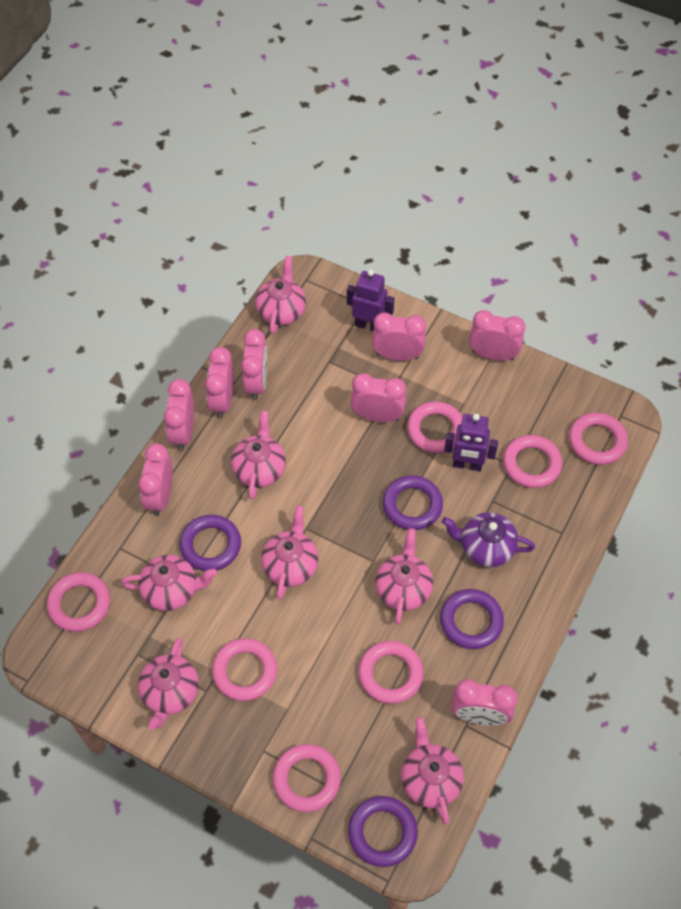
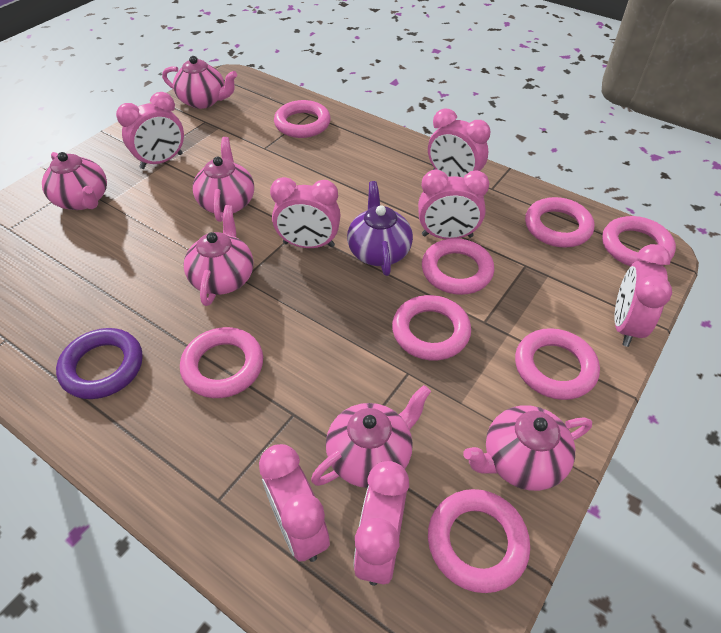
pink clock: [138,443,173,516] [164,379,194,451] [205,347,234,419] [241,329,267,401] [350,373,406,422] [372,313,426,361] [451,679,518,726] [469,310,525,361] = 8 -> [116,92,184,169] [259,444,330,562] [270,177,341,248] [353,461,409,586] [418,170,489,239] [428,108,490,178] [614,244,672,347] = 7
pink ring: [47,572,110,632] [212,638,277,701] [273,744,341,812] [358,641,424,704] [407,401,462,453] [503,435,562,488] [569,413,628,465] = 7 -> [180,327,263,398] [274,100,331,138] [392,295,471,360] [422,238,494,295] [428,489,530,593] [515,328,600,400] [525,197,594,248] [602,216,676,266] = 8
pink teapot: [121,555,217,611] [138,638,199,730] [231,411,286,500] [255,256,306,334] [261,506,319,600] [375,528,433,625] [401,717,464,825] = 7 -> [42,152,107,210] [162,56,237,109] [184,205,254,306] [193,137,254,222] [311,385,431,488] [463,405,592,491] = 6
purple ring: [180,515,241,571] [348,796,418,867] [383,475,443,530] [440,589,504,649] = 4 -> [56,328,143,399] = 1
purple robot: [347,269,395,331] [444,414,498,471] = 2 -> none = 0

